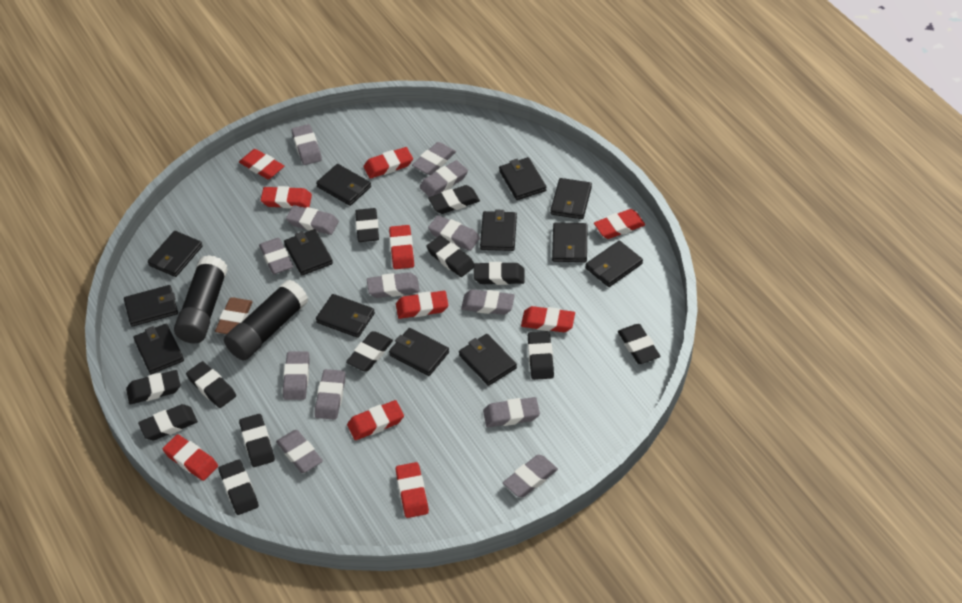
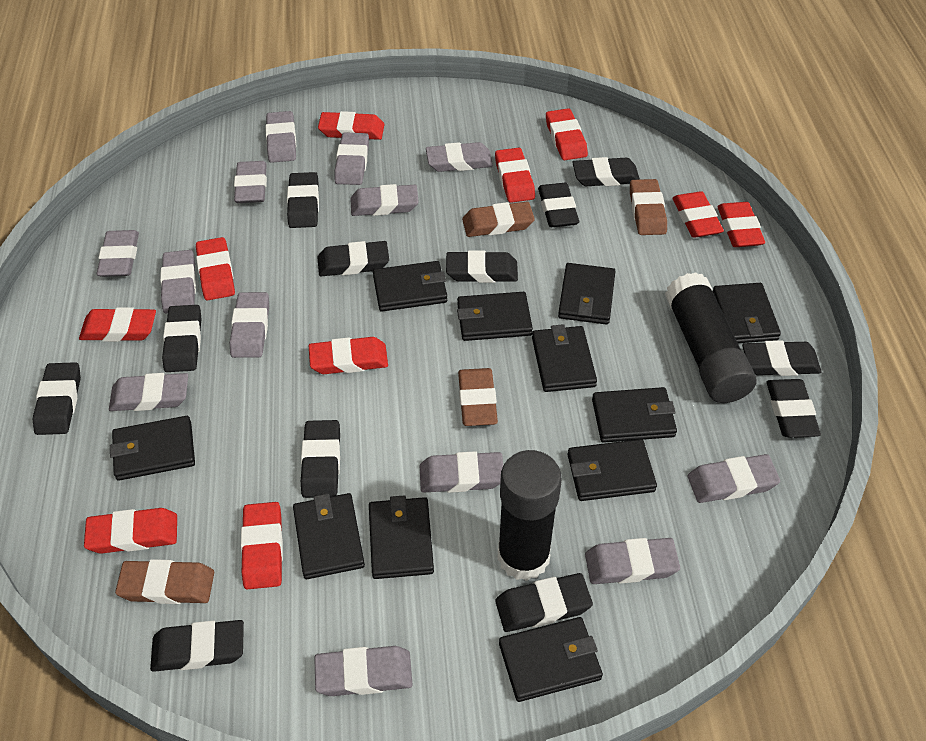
black wallet: [124,285,178,327] [133,324,184,374] [148,231,203,277] [284,229,333,275] [316,164,371,206] [316,294,375,338] [389,328,449,376] [459,334,517,386] [480,210,517,251] [499,157,546,200] [550,178,592,219] [552,222,588,262] [585,241,643,287] = 13 -> [110,416,195,481] [293,493,365,579] [369,495,434,579] [373,261,447,312] [457,292,533,341] [499,617,603,702] [532,324,597,392] [558,263,615,325] [568,439,657,501] [592,387,677,443] [712,283,781,343] = 11
brown eraser: [215,297,253,334] = 1 -> [115,559,214,604] [458,368,498,426] [462,202,535,237] [630,179,667,235] = 4

